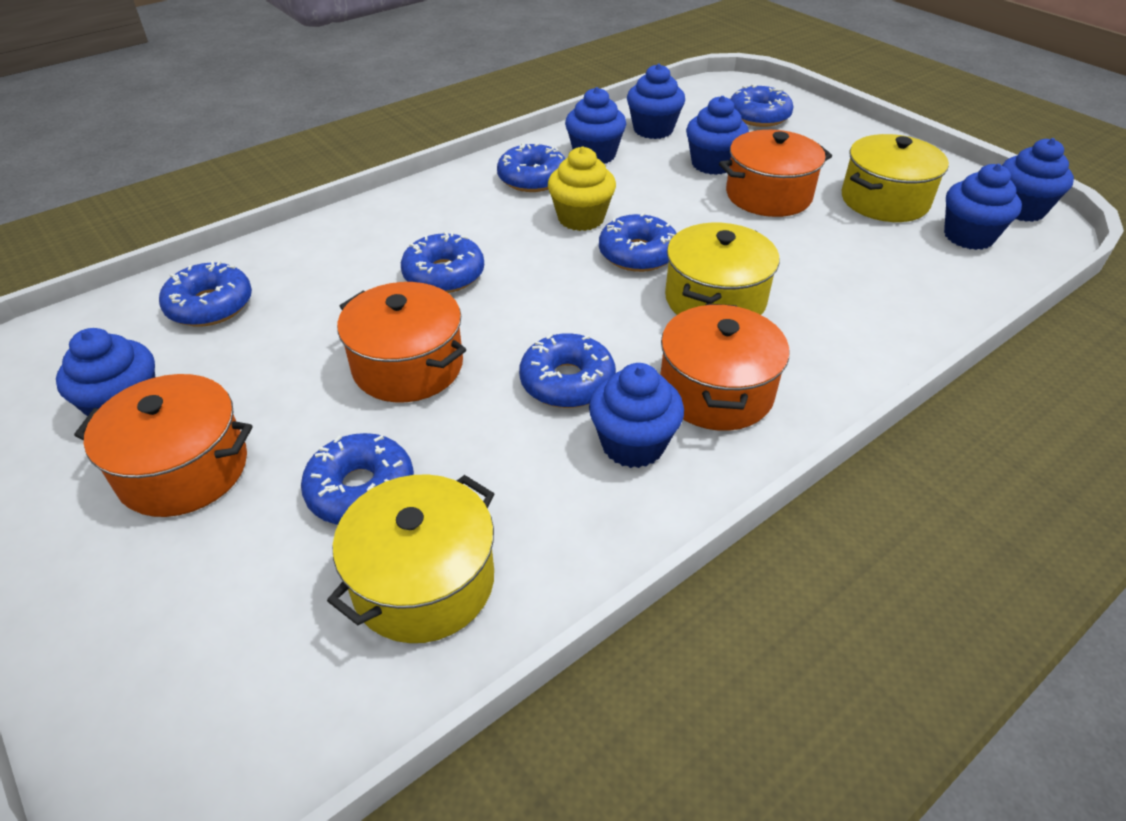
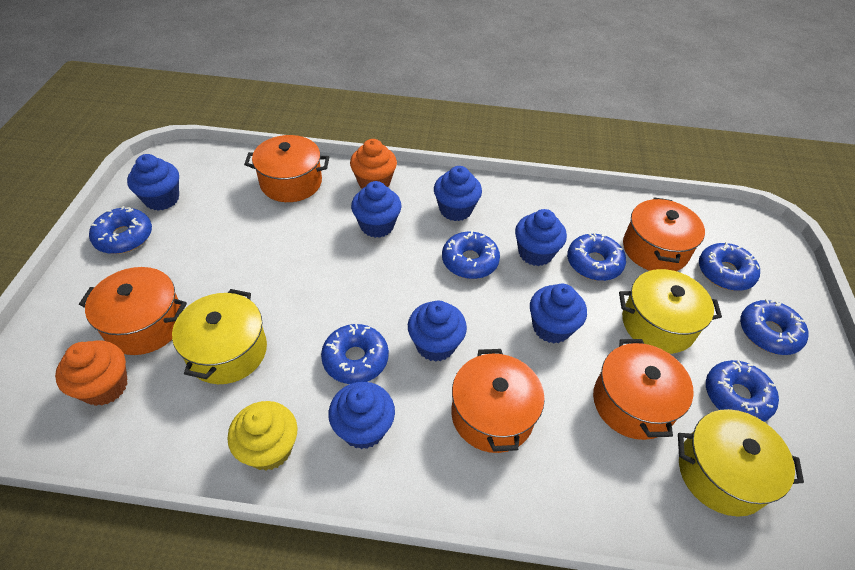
orange cupcake: none = 0 -> [55,341,128,406] [350,139,397,189] = 2
orange pot: [74,374,253,517] [337,282,466,402] [660,303,789,431] [719,130,832,217] = 4 -> [79,267,187,355] [244,135,329,202] [451,349,545,453] [593,339,694,440] [623,197,705,271] = 5

